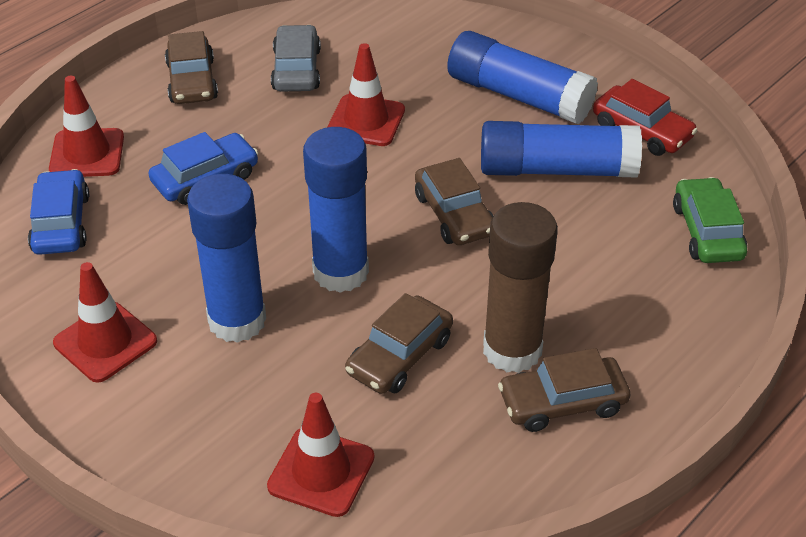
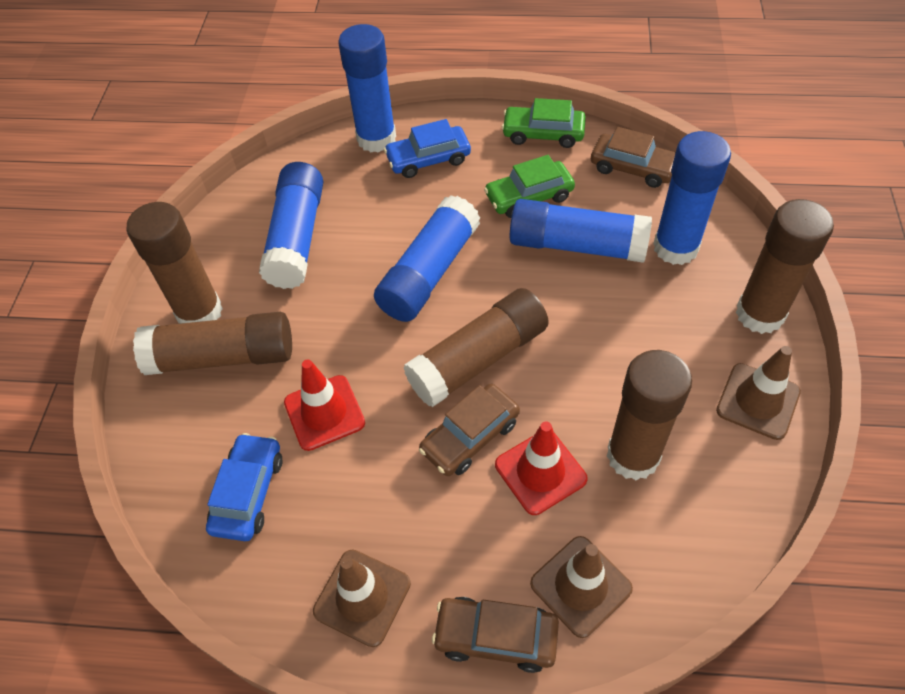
blue glue stick: [187,174,266,343] [303,127,369,293] [447,31,598,125] [481,121,642,178] = 4 -> [259,162,323,289] [338,24,396,153] [374,195,480,322] [510,199,652,263] [653,131,731,265] = 5
brown car: [165,31,218,104] [345,293,453,394] [415,158,493,245] [498,348,630,432] = 4 -> [419,384,520,476] [432,597,559,673] [591,127,676,188] = 3
brown glue stick: [483,202,558,373] = 1 -> [126,202,223,324] [133,312,292,375] [403,288,549,407] [607,350,692,480] [736,199,834,334] = 5
brown traffic cone: none = 0 -> [313,549,411,647] [530,536,633,638] [716,346,801,440] = 3
green car: [673,177,747,263] = 1 -> [484,155,575,218] [502,98,586,148] = 2
grey car: [271,25,321,92] = 1 -> none = 0
red car: [593,79,698,156] = 1 -> none = 0
red traffic cone: [49,76,124,177] [53,262,157,382] [267,393,374,517] [327,43,405,146] = 4 -> [284,360,365,451] [495,421,588,515] = 2

